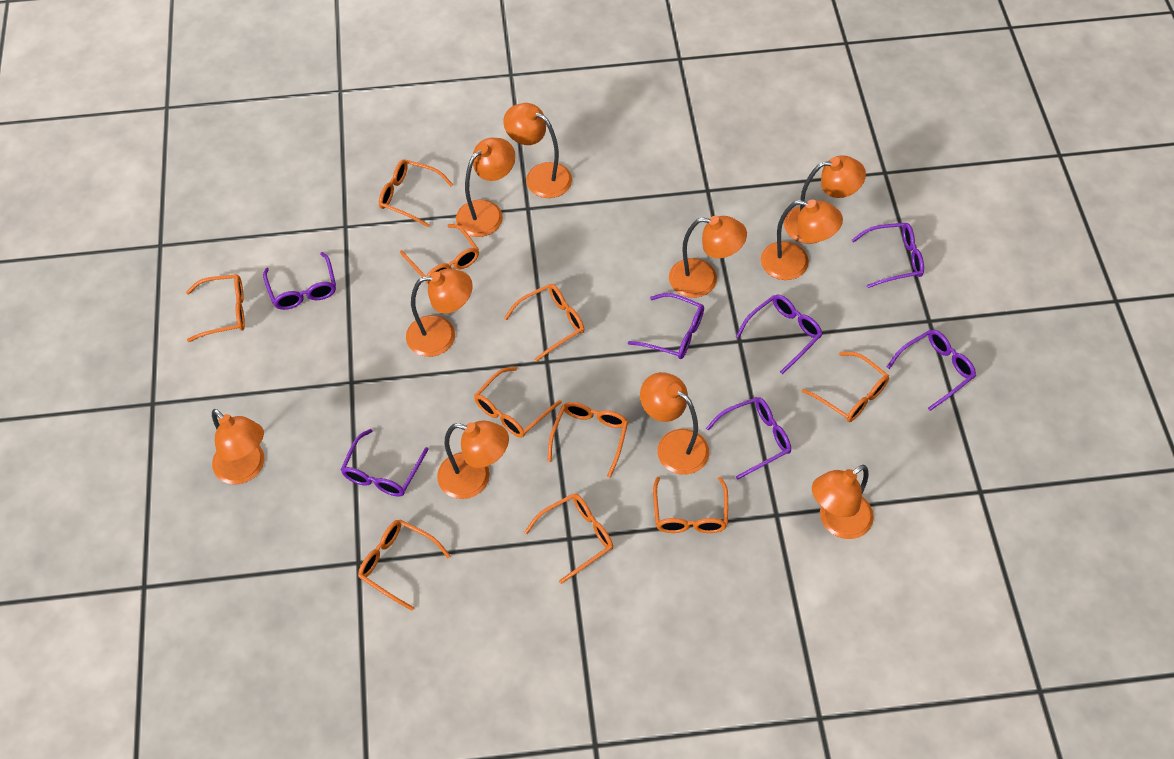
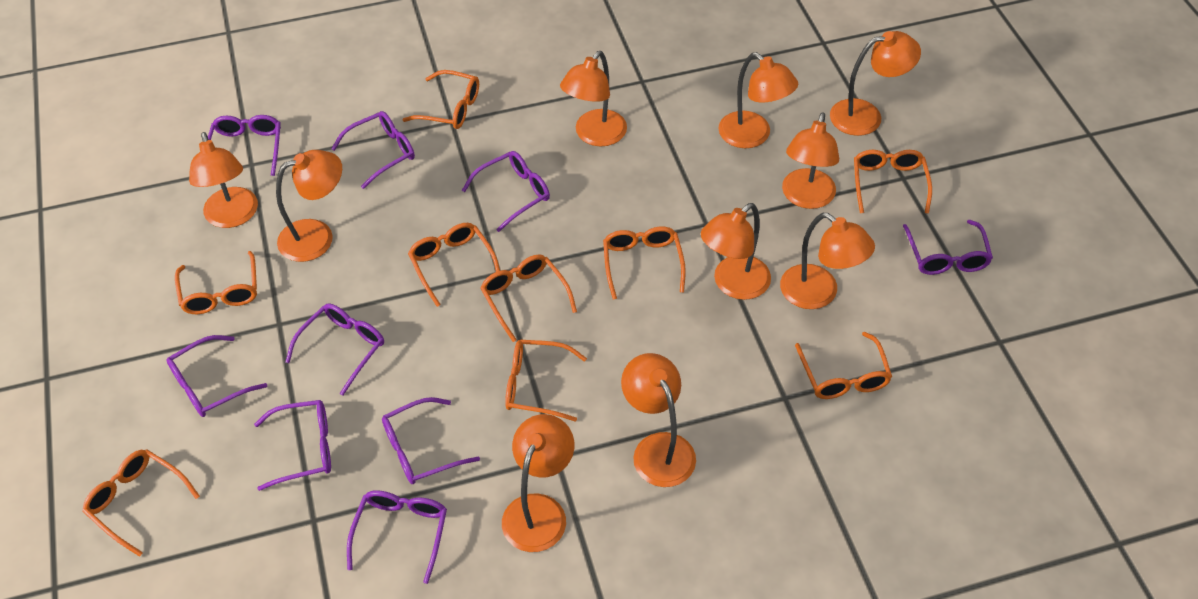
orange glasses: [186,274,245,342] [358,519,450,611] [379,160,453,228] [400,224,479,284] [474,367,562,438] [504,284,584,362] [525,493,613,584] [548,402,628,478] [653,477,728,533] [802,352,889,422] = 10 -> [82,449,200,557] [175,251,257,314] [402,70,479,129] [408,223,500,307] [480,255,577,342] [505,340,587,422] [603,227,686,299] [795,332,892,399] [854,150,932,214] = 9
purple glasses: [263,252,336,310] [341,429,428,497] [628,293,704,359] [706,397,791,480] [736,295,823,374] [852,223,924,288] [887,330,976,411] = 7 -> [166,335,267,417] [208,115,281,176] [254,400,331,491] [286,304,384,395] [331,111,415,189] [347,490,447,584] [382,397,480,484] [462,151,550,232] [903,220,993,275] = 9

